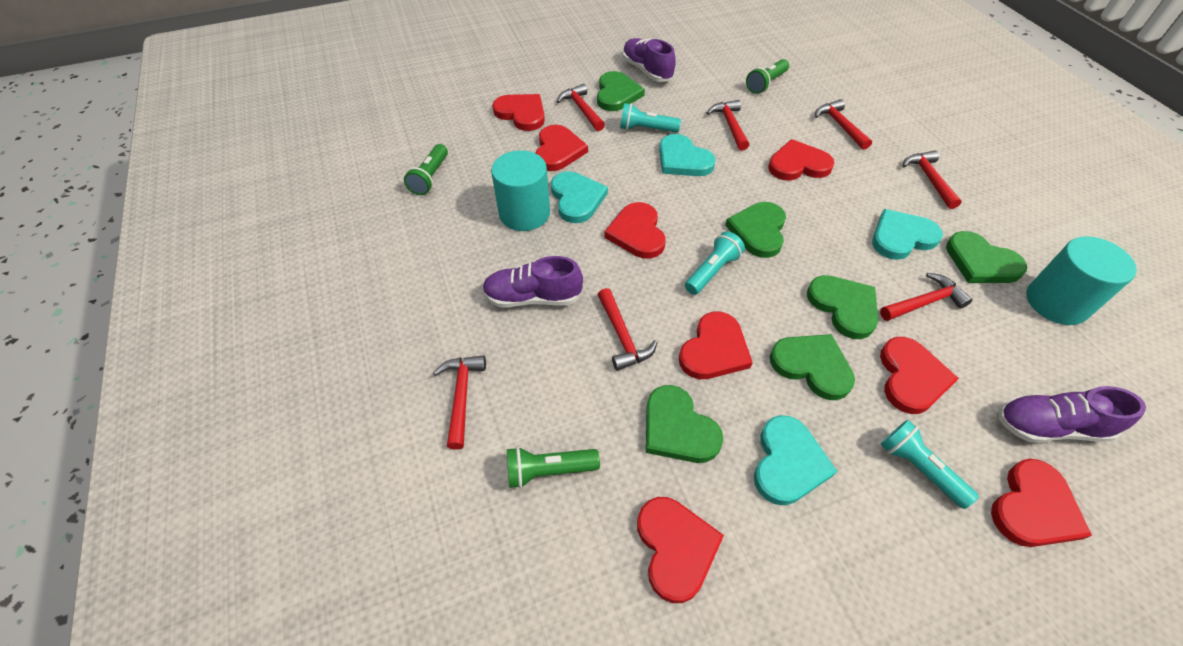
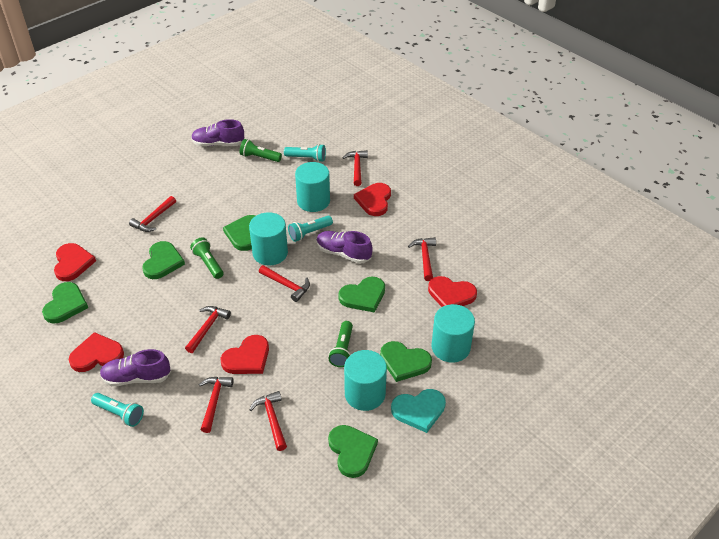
red heart: [492,94,545,131] [536,125,588,171] [604,202,666,259] [637,497,724,603] [679,312,753,379] [768,139,834,181] [880,337,959,414] [991,459,1092,547] = 8 -> [54,243,96,281] [69,332,124,372] [221,335,269,374] [354,183,391,216] [428,276,477,307] = 5
turquoise cylinder: [491,150,550,231] [1026,236,1137,325] = 2 -> [249,212,288,266] [295,162,330,212] [344,350,387,411] [431,304,475,363] = 4
turquoise heart: [551,171,608,223] [659,134,716,176] [754,415,837,505] [872,209,943,260] = 4 -> [391,389,446,433] = 1

